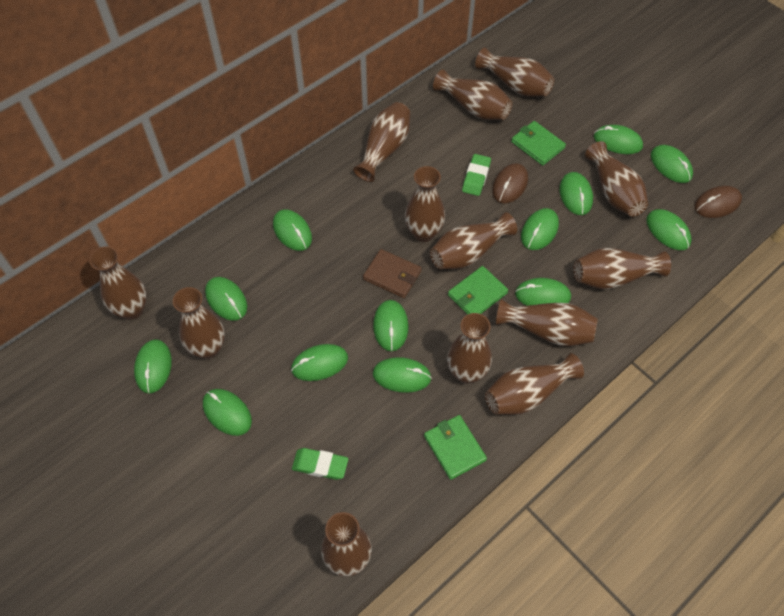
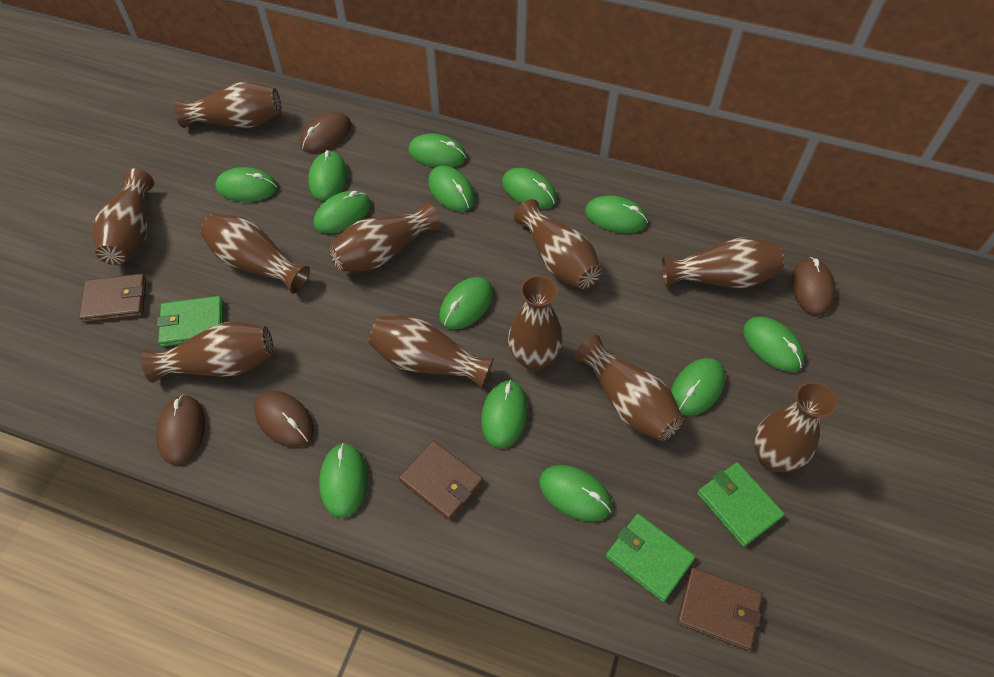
brown mouse: [492,163,528,203] [694,186,742,218] = 2 -> [156,395,205,465] [254,391,314,447] [300,112,352,153] [791,257,836,316] = 4
brown vase: [89,246,147,320] [173,287,225,359] [321,512,372,577] [353,102,411,182] [405,166,445,242] [430,212,517,269] [433,69,513,120] [447,313,492,384] [475,48,555,97] [485,353,584,415] [496,299,598,346] [573,248,671,289] [585,141,648,217] = 13 -> [92,169,154,265] [141,321,274,383] [174,82,281,128] [200,213,310,294] [329,202,440,272] [368,316,494,389] [508,275,563,371] [514,199,602,289] [575,335,684,441] [662,237,784,288] [754,382,837,472] = 11
brown wallet: [363,249,422,298] = 1 -> [79,274,147,323] [399,440,483,521] [677,567,763,650] = 3
green eraser: [292,448,348,480] [462,154,491,196] = 2 -> none = 0

